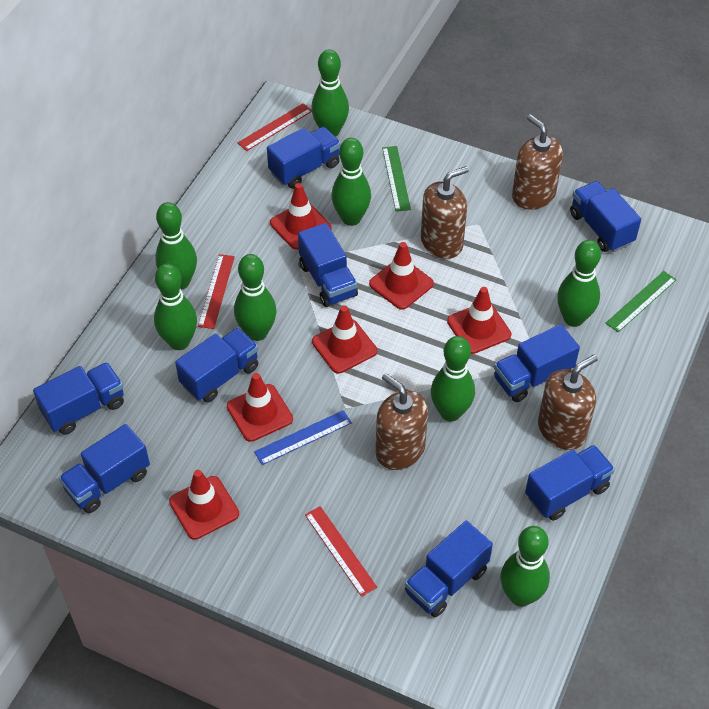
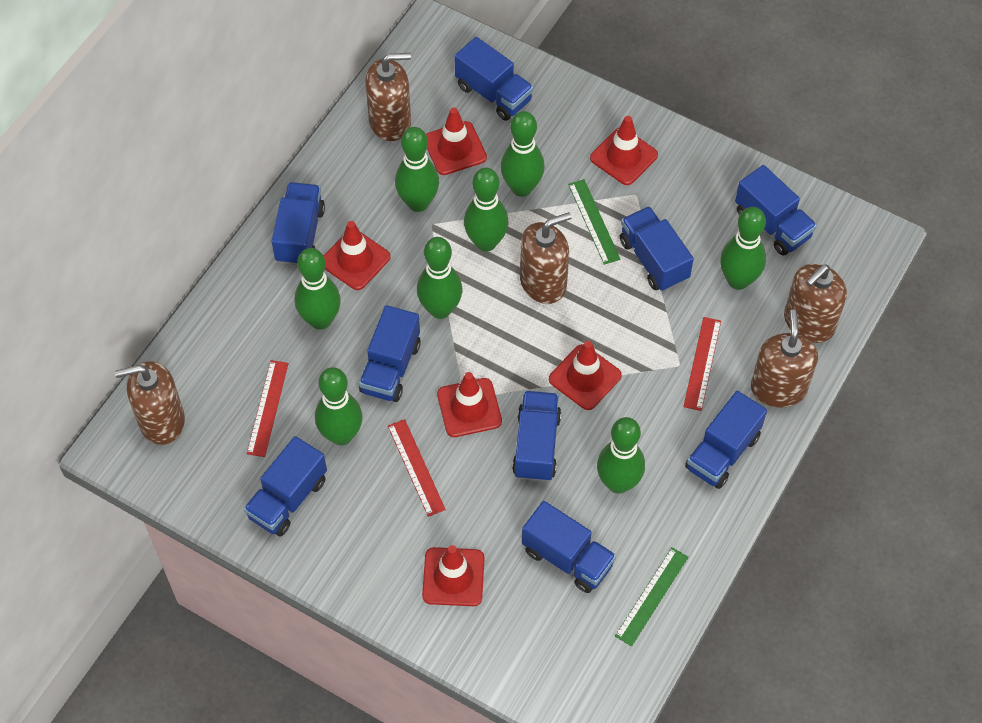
blue ruler: [254,410,352,465] = 1 -> none = 0
brown soap dispenser: [376,373,428,470] [421,166,469,259] [512,114,563,210] [538,355,598,450] = 4 -> [115,361,185,445] [365,53,411,141] [520,212,572,304] [751,310,818,407] [784,264,847,343] = 5

